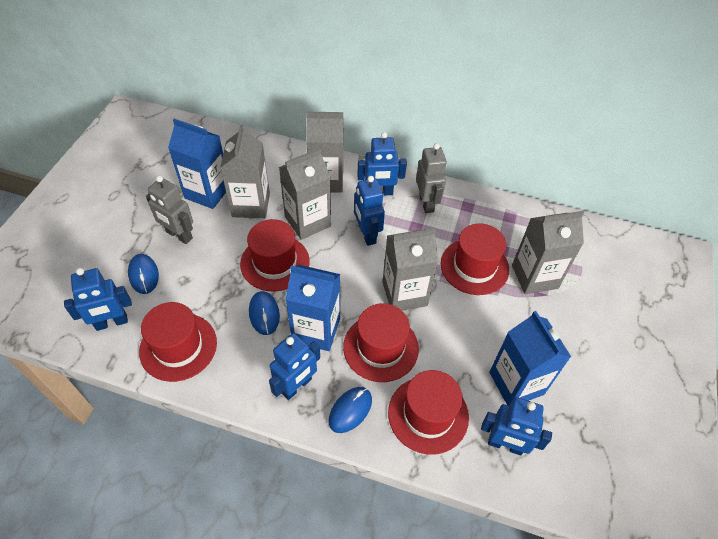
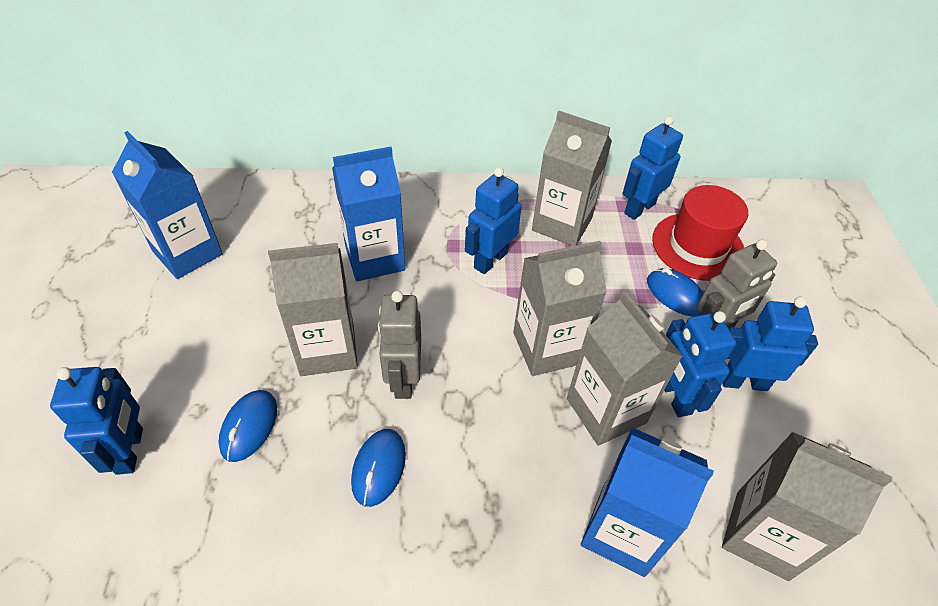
red hat: [139,302,217,382] [240,219,310,291] [343,303,419,382] [388,370,469,455] [441,224,509,295] = 5 -> [652,185,748,281] = 1

